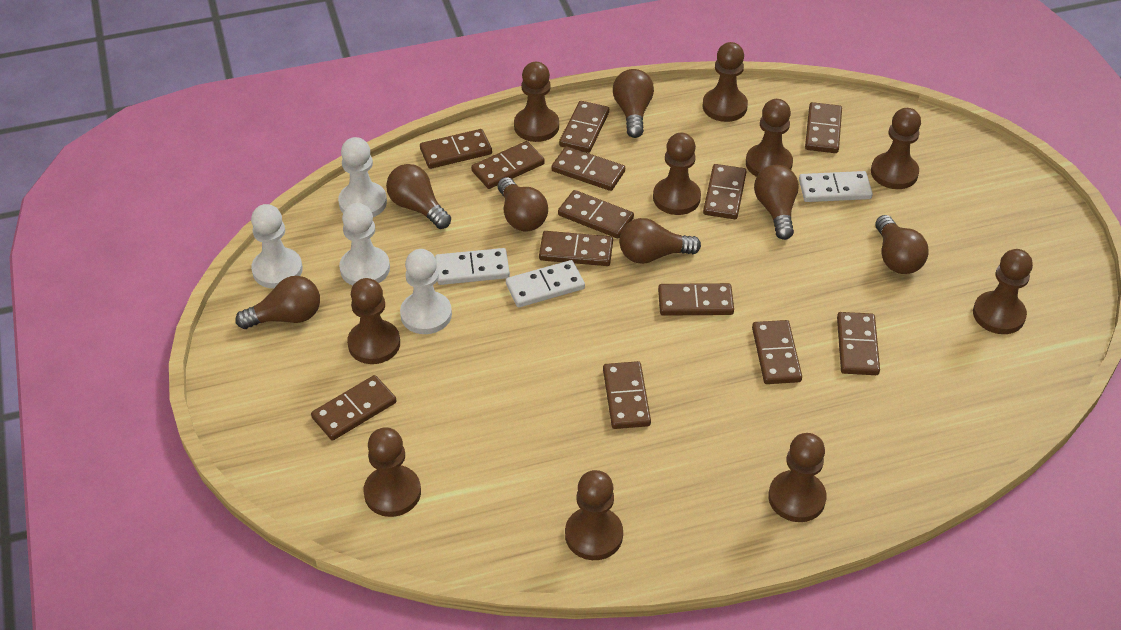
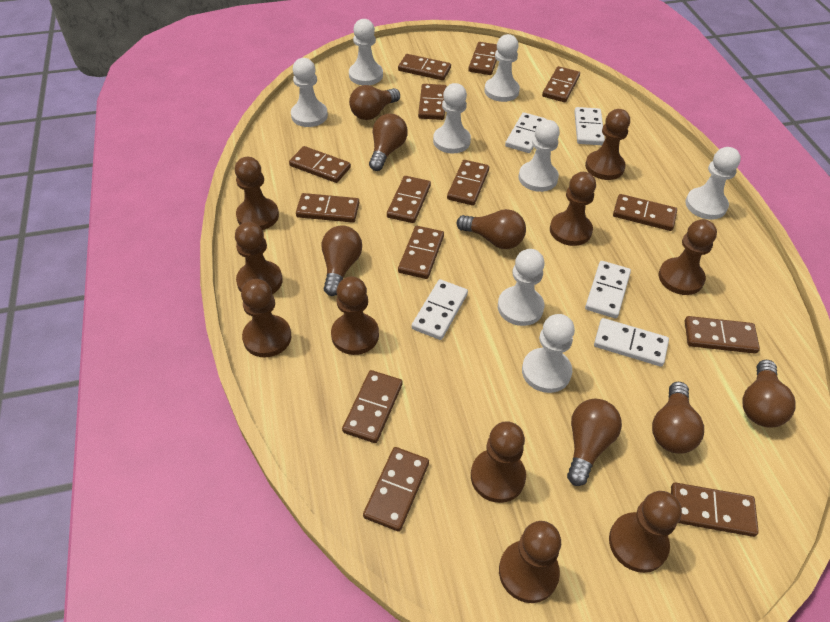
brown domino: [311,375,396,441] [420,129,492,169] [471,141,545,189] [539,231,613,266] [551,146,625,191] [558,190,634,238] [559,101,609,153] [603,361,651,429] [658,283,734,316] [703,164,746,219] [752,320,802,384] [805,102,842,153] [837,312,880,375] = 13 -> [289,146,351,183] [296,193,359,223] [342,370,403,443] [363,447,429,532] [387,176,431,223] [398,54,451,80] [398,226,444,279] [418,84,447,120] [447,160,489,206] [468,42,497,75] [542,66,580,102] [613,194,677,231] [671,483,759,537] [685,316,760,354] = 14
white domino: [435,248,510,285] [506,260,585,307] [799,171,873,202] = 3 -> [412,279,468,340] [505,112,547,153] [574,107,605,145] [585,261,631,318] [594,318,669,367] = 5
white pawn: [251,204,303,289] [338,137,387,217] [339,203,390,285] [400,249,452,334] = 4 -> [291,58,328,127] [349,19,383,85] [433,83,471,153] [484,34,520,102] [498,249,545,326] [518,120,560,192] [522,314,575,393] [685,147,741,220] = 8

